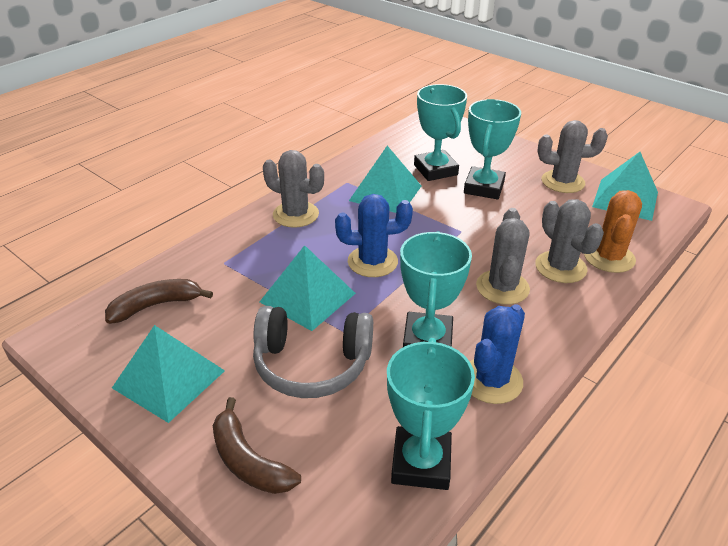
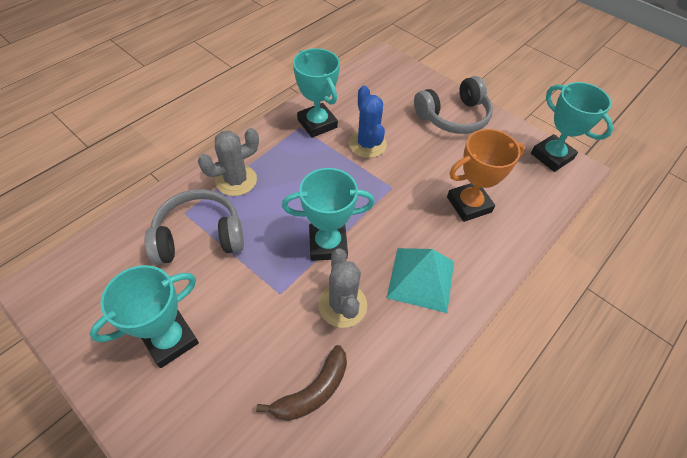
blue cactus: [335,194,413,277] [470,304,525,404] = 2 -> [349,86,387,158] = 1
brown banana: [105,279,213,324] [213,397,301,494] = 2 -> [256,345,347,421] = 1
grey cactus: [263,150,324,228] [476,208,530,305] [535,199,604,283] [537,120,608,193] = 4 -> [198,128,259,196] [318,248,367,328] = 2
grey headphones: [253,306,373,398] = 1 -> [144,189,244,265] [414,76,493,134] = 2
orange cactus: [584,190,642,273] = 1 -> none = 0
orange trophy: none = 0 -> [447,129,525,222] = 1
turquoise pyramid: [112,325,225,423] [260,245,356,331] [349,146,421,213] [592,152,658,221] = 4 -> [387,248,454,313] = 1

